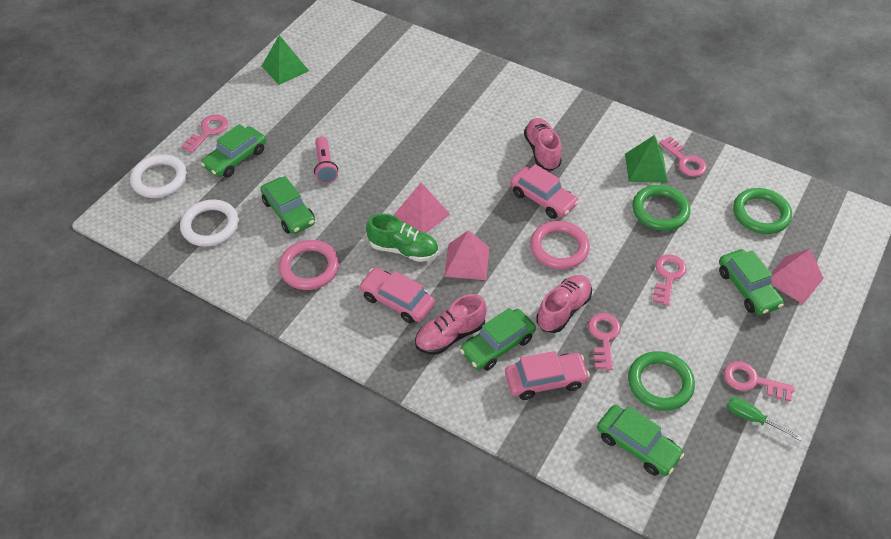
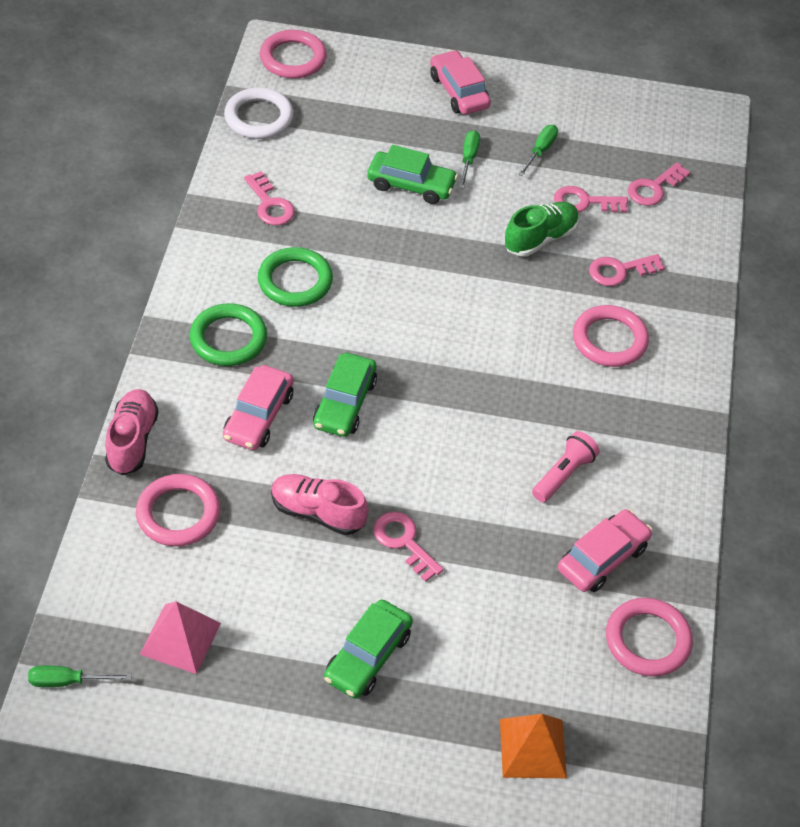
green car: [201,124,266,178] [260,176,315,234] [460,308,536,371] [597,405,684,476] [719,249,784,315] = 5 -> [313,353,377,437] [324,600,413,699] [367,145,458,204] = 3
green pyramid: [262,35,309,85] [625,135,668,182] = 2 -> none = 0
green ring: [628,351,695,411] [632,185,690,231] [733,188,792,234] = 3 -> [189,303,267,366] [258,247,333,307] = 2
green screwdriver: [727,397,802,441] = 1 -> [28,666,132,687] [459,130,480,188] [518,125,558,176] = 3
orange pyramid: none = 0 -> [500,714,567,778] = 1
pink pyramid: [394,182,450,233] [444,230,490,280] [771,248,824,304] = 3 -> [139,601,221,674] = 1
pink ring: [279,240,339,290] [530,221,590,269] = 2 -> [136,474,220,546] [260,30,327,79] [573,305,649,367] [606,598,693,677] = 4
pink shoe: [415,294,487,355] [524,118,562,171] [536,275,592,333] = 3 -> [105,389,159,475] [271,474,369,535] = 2
white ring: [130,154,187,198] [180,199,239,247] = 2 -> [224,87,294,139] = 1

